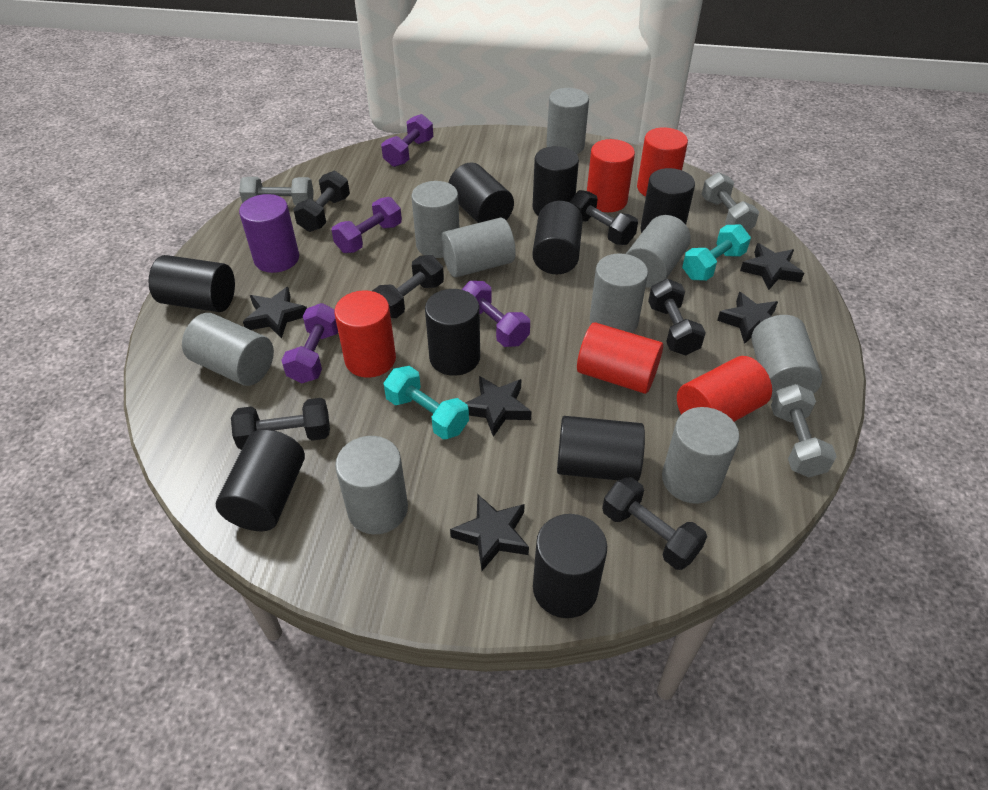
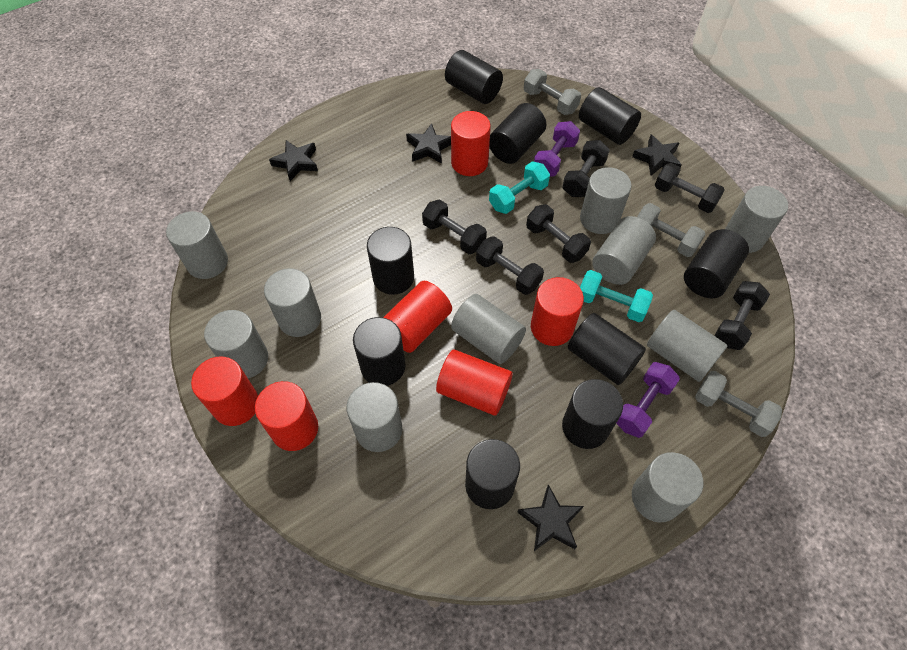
black star: [243,287,307,338] [450,495,529,571] [466,376,532,437] [717,292,778,344] [740,243,804,290] = 5 -> [269,140,318,181] [406,123,451,164] [517,484,584,551] [632,135,682,176] = 4
grey cylinder: [182,313,274,386] [335,436,408,534] [412,181,459,258] [441,217,516,277] [546,88,589,154] [590,253,648,333] [626,215,691,288] [662,407,739,504] [751,315,822,399] = 9 -> [166,211,228,279] [204,310,268,378] [264,268,321,337] [346,382,402,452] [451,294,526,364] [580,167,632,234] [592,216,656,285] [632,452,703,522] [647,310,728,382] [725,186,788,253] = 10
purple cylinder: [239,194,299,273] = 1 -> none = 0
purple dumbbell: [281,303,338,383] [332,197,402,253] [381,114,433,167] [462,281,530,347] = 4 -> [534,121,580,177] [616,362,680,438] = 2
red cylinder: [334,290,396,378] [577,322,663,394] [587,139,635,212] [637,127,688,196] [677,356,772,422] = 5 -> [191,357,258,426] [255,381,318,451] [383,281,452,353] [436,350,513,416] [451,111,491,176] [531,277,584,346] = 6

